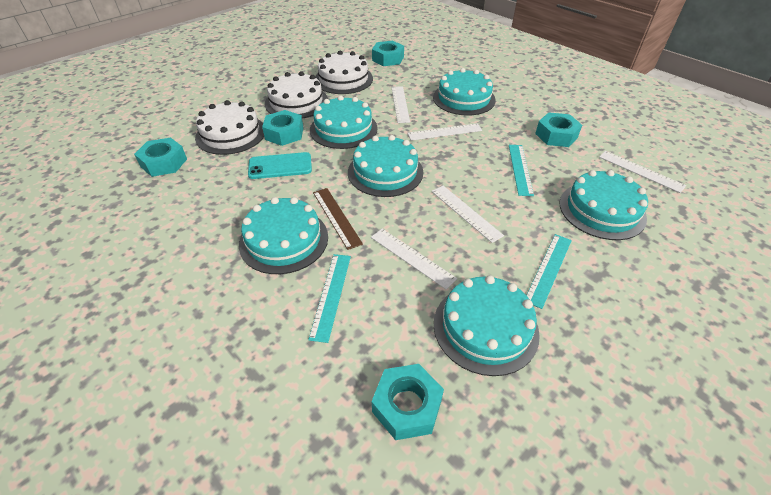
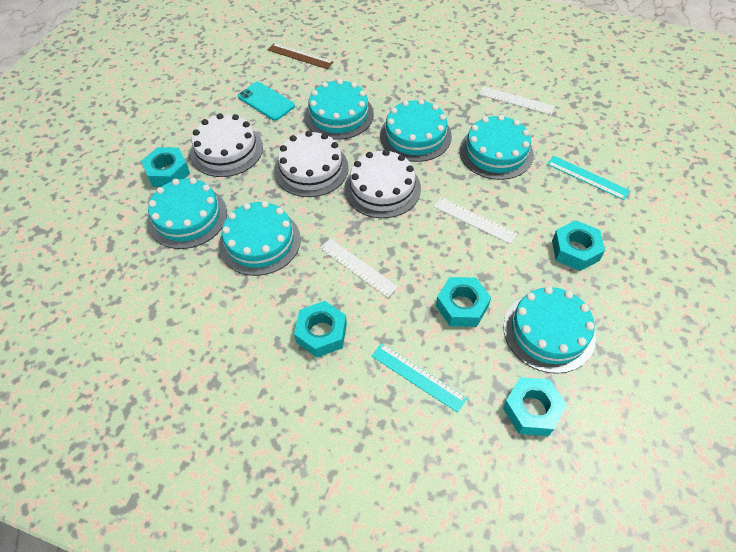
turquoise ruler: [308,254,351,343] [509,145,534,196] [526,234,572,309] = 3 -> [372,343,467,413] [547,156,630,200] = 2
white ruler: [371,229,457,289] [392,86,410,123] [408,123,482,141] [432,186,504,243] [599,151,686,193] = 5 -> [320,238,398,298] [433,197,518,244] [479,86,555,115] = 3

